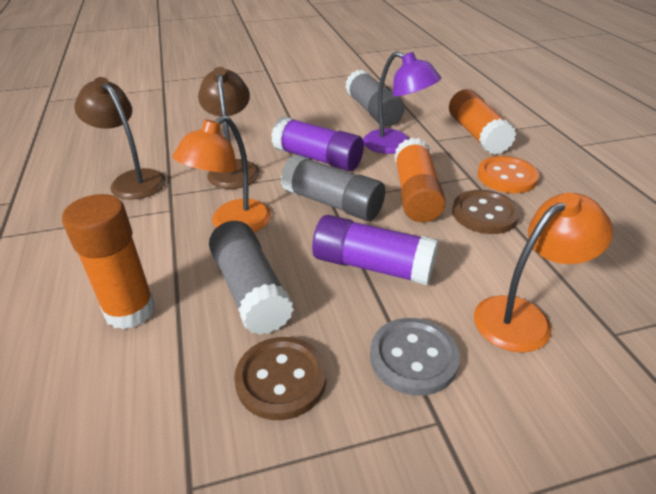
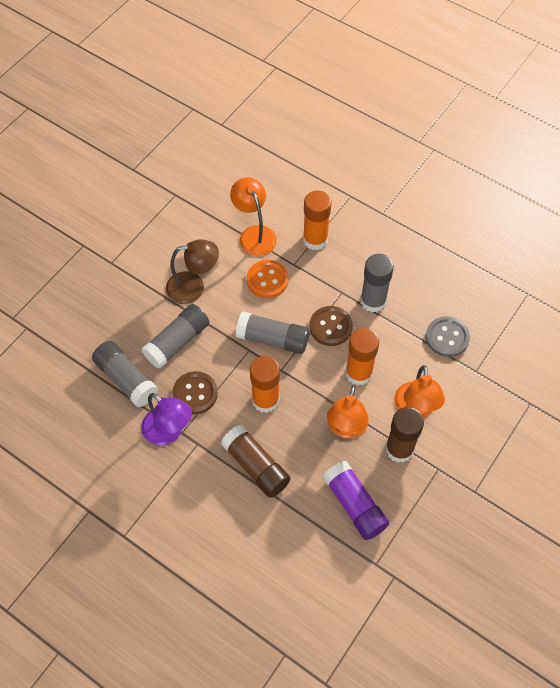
brown glue stick: none = 0 -> [221,425,291,498] [386,407,424,463] = 2
brown lamp: [74,77,166,200] [198,67,260,189] = 2 -> [166,239,219,304] = 1
grey glue stick: [209,221,294,335] [281,155,385,221] [345,70,404,127] = 3 -> [92,341,158,407] [141,304,209,369] [236,312,309,354] [360,254,394,313] = 4
orange lamp: [172,115,271,232] [474,193,613,353] = 2 -> [230,177,277,256] [327,385,369,438] [394,365,445,418] = 3
purple glue stick: [271,116,364,171] [312,215,438,285] = 2 -> [323,461,389,540] = 1

